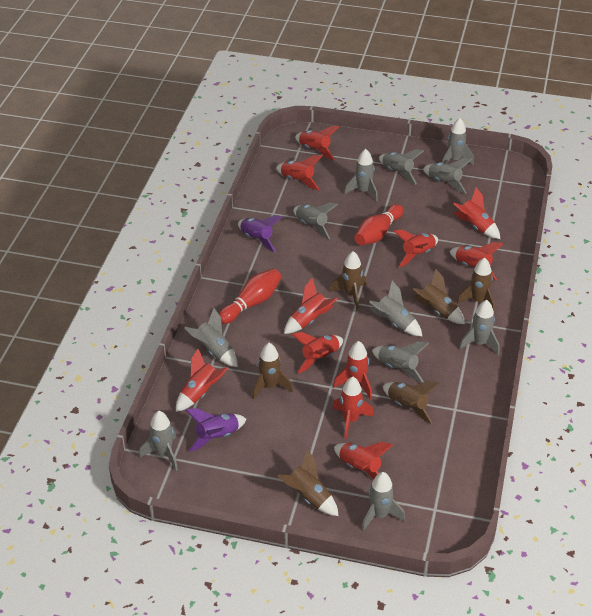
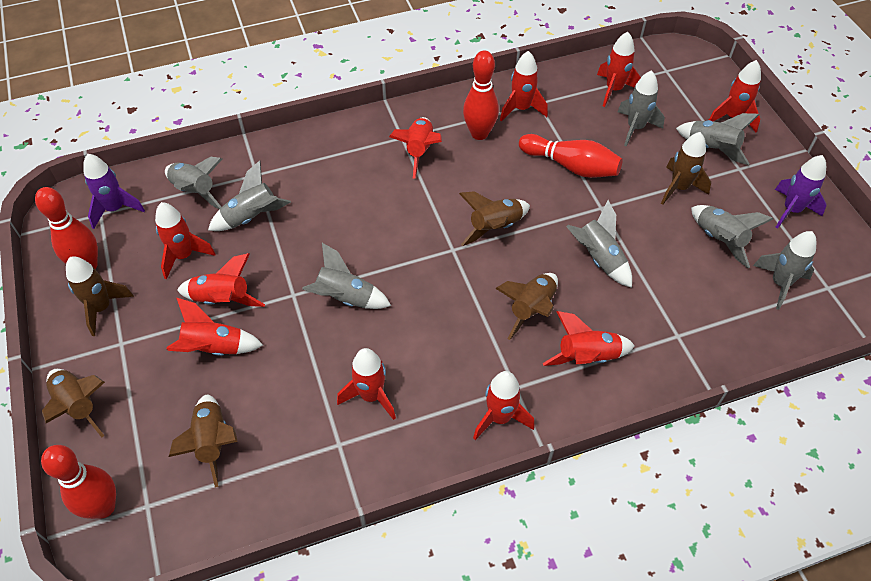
grey rocket: [139,411,178,471] [184,308,238,367] [294,202,338,239] [344,149,378,202] [361,472,405,531] [369,281,422,336] [372,341,429,383] [379,149,424,185] [423,158,472,194] [442,118,474,165] [459,300,500,355] = 11 -> [165,157,222,209] [208,161,291,231] [302,243,391,309] [566,200,632,288] [617,70,665,146] [676,113,759,165] [691,205,773,268] [753,231,817,310] = 8
red bowling pin: [219,269,281,324] [354,204,403,245] = 2 -> [35,187,98,269] [41,445,116,519] [463,51,499,140] [519,134,623,178] = 4
red rocket: [176,348,228,412] [276,155,322,190] [284,278,338,334] [292,332,343,374] [295,126,339,160] [332,377,374,439] [333,341,372,400] [334,442,393,480] [394,230,438,267] [450,242,503,281] [453,187,500,239] = 11 -> [155,202,215,280] [166,298,263,356] [177,253,265,307] [337,348,396,420] [389,117,442,179] [473,371,535,440] [500,51,548,121] [543,311,635,366] [597,32,641,107] [709,60,761,132] = 10

